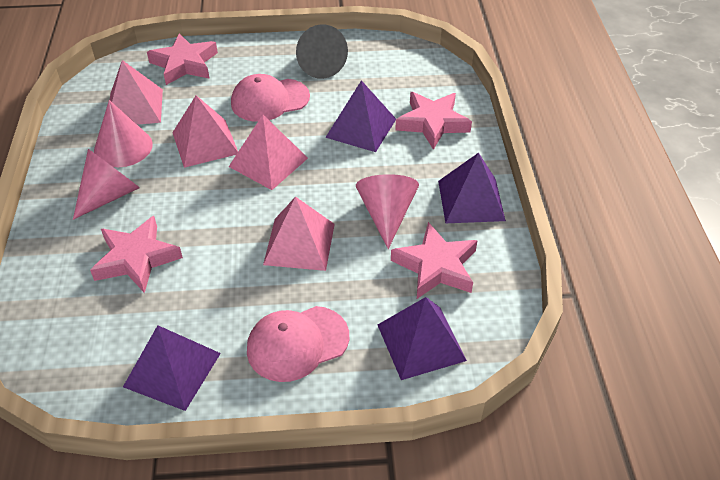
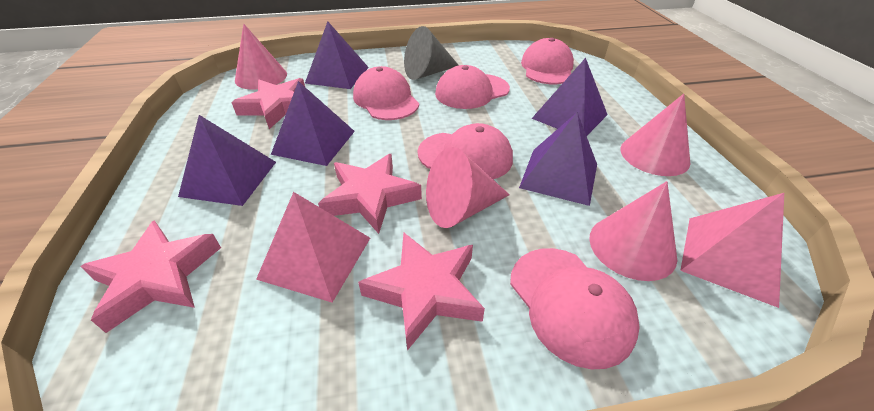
pink cap: [231,74,310,122] [247,306,349,382] = 2 -> [353,66,419,120] [417,123,513,179] [435,65,510,109] [510,248,640,369] [521,38,574,84] = 5
pink cone: [73,149,140,220] [94,100,153,167] [356,174,419,249] = 3 -> [235,24,287,89] [426,147,510,228] [589,181,677,281] [620,94,690,176] = 4
pink pyramid: [110,60,163,125] [172,95,238,168] [229,115,308,190] [263,196,335,271] = 4 -> [256,192,370,303] [680,193,784,308] = 2
purple pyramid: [123,325,221,411] [325,80,396,152] [378,297,467,380] [438,153,506,223] = 4 -> [178,115,276,206] [271,81,355,166] [305,21,369,89] [519,112,597,206] [531,58,608,136] = 5

